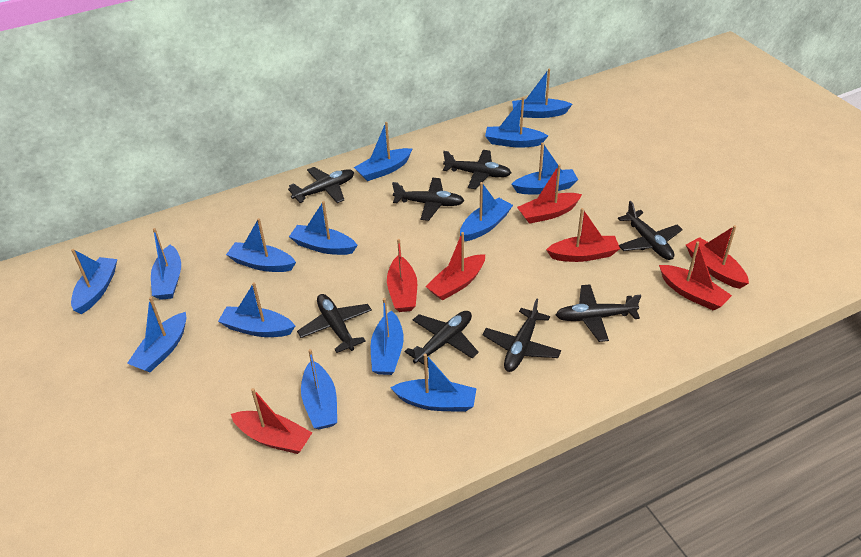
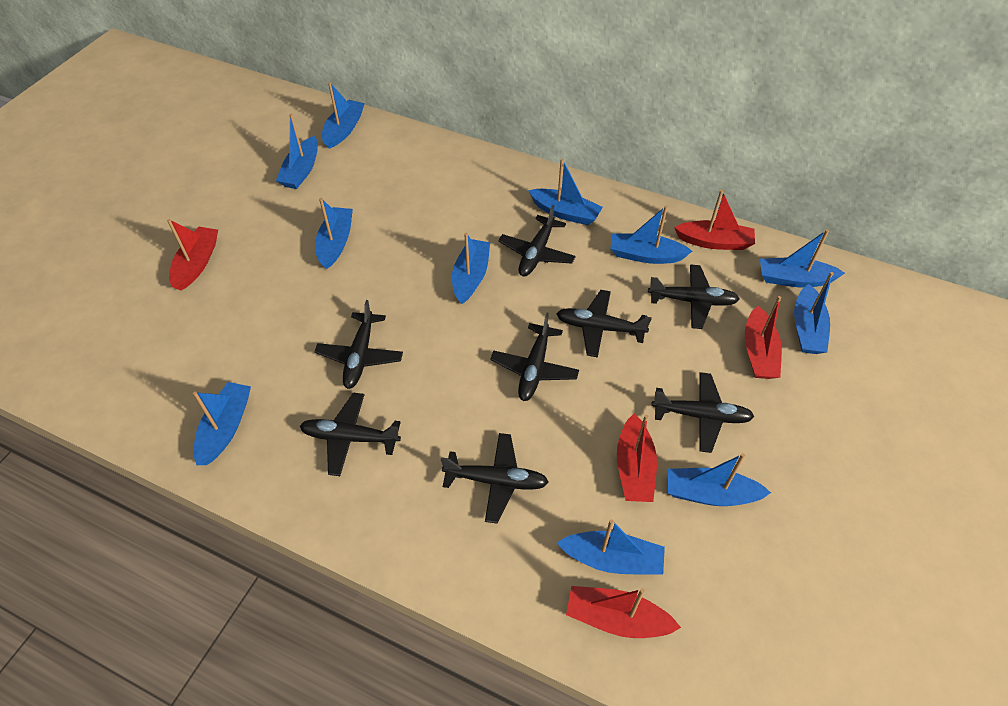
blue boat: [71,249,117,314] [127,297,186,372] [151,228,181,300] [218,282,295,337] [226,218,296,272] [289,201,358,255] [301,349,337,429] [354,122,412,181] [371,298,404,375] [390,353,477,412] [460,182,513,241] [485,97,548,148] [511,142,578,194] [512,69,572,118] = 14 -> [193,382,251,465] [276,114,318,189] [315,198,353,269] [321,82,365,149] [452,233,490,304] [528,159,603,225] [557,519,665,575] [610,205,692,264] [668,453,771,506] [760,229,845,288] [794,272,834,354] = 11
red boat: [231,388,312,454] [387,239,417,312] [425,232,485,301] [517,164,582,224] [546,208,620,262] [659,241,732,311] [686,225,749,289] = 7 -> [167,219,218,290] [566,586,681,638] [617,414,657,502] [674,190,755,250] [745,296,782,379] = 5

